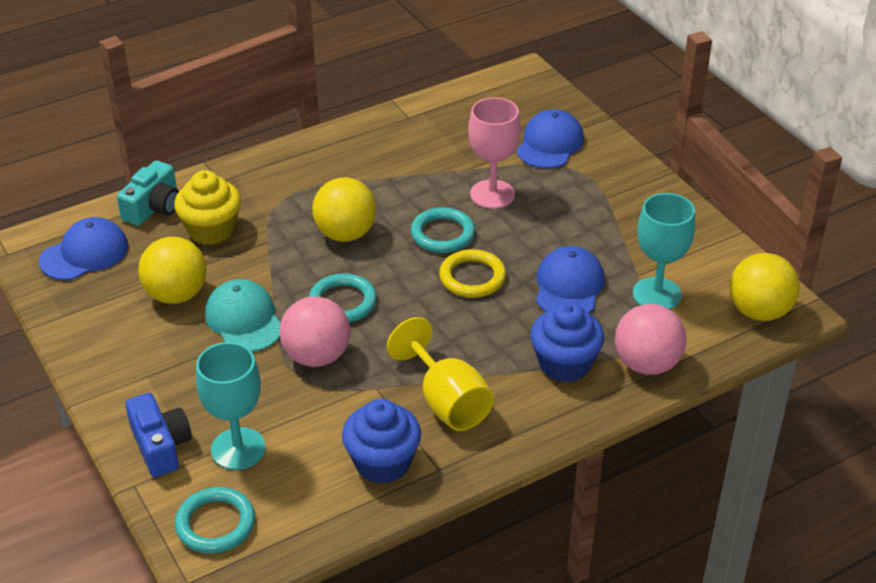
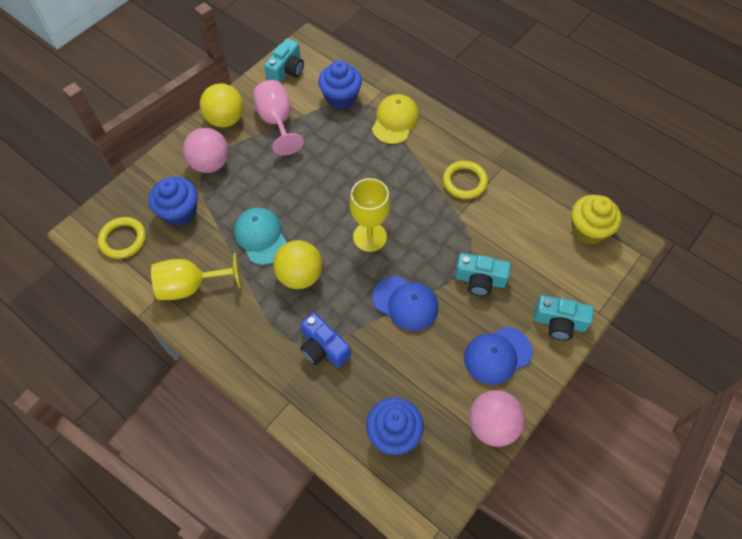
blue cap: [39,217,129,280] [517,109,584,168] [536,246,605,313] = 3 -> [373,276,438,331] [464,327,533,385] = 2
blue cupcake: [342,399,421,484] [530,302,604,382] = 2 -> [149,177,198,226] [318,60,362,109] [366,397,424,455] = 3
turquoise camera: [117,160,179,226] = 1 -> [264,38,304,83] [455,253,511,296] [533,295,594,340] = 3
turquoise goblet: [196,342,266,470] [633,193,695,310] = 2 -> none = 0
turquoise ring: [175,487,255,553] [309,273,377,323] [411,207,475,253] = 3 -> none = 0
yellow ball: [138,237,207,304] [312,178,376,242] [730,253,800,321] = 3 -> [200,83,244,127] [273,240,323,289] = 2
yellow cap: none = 0 -> [372,94,419,144] = 1
yellow goblet: [387,317,494,431] = 1 -> [151,253,241,300] [349,178,390,252] = 2
yellow ring: [439,249,506,298] = 1 -> [98,217,146,259] [443,161,488,199] = 2

